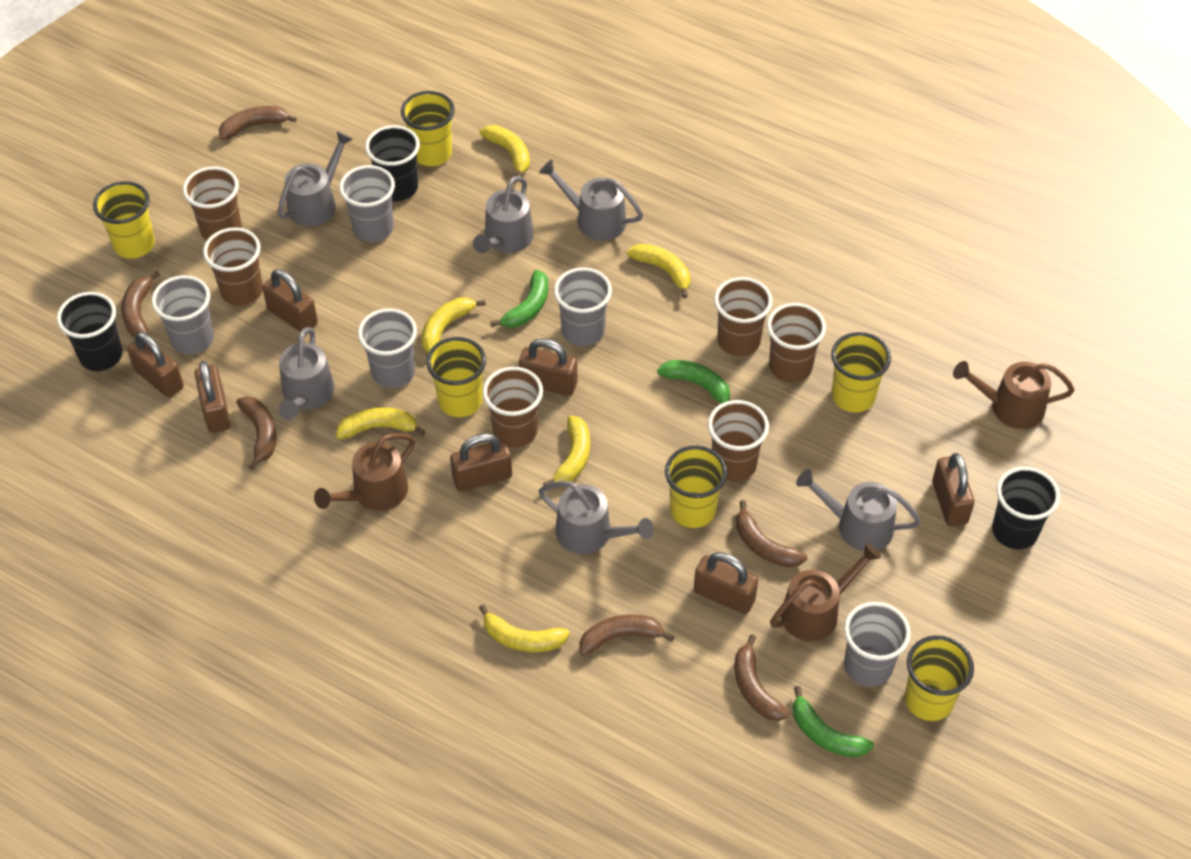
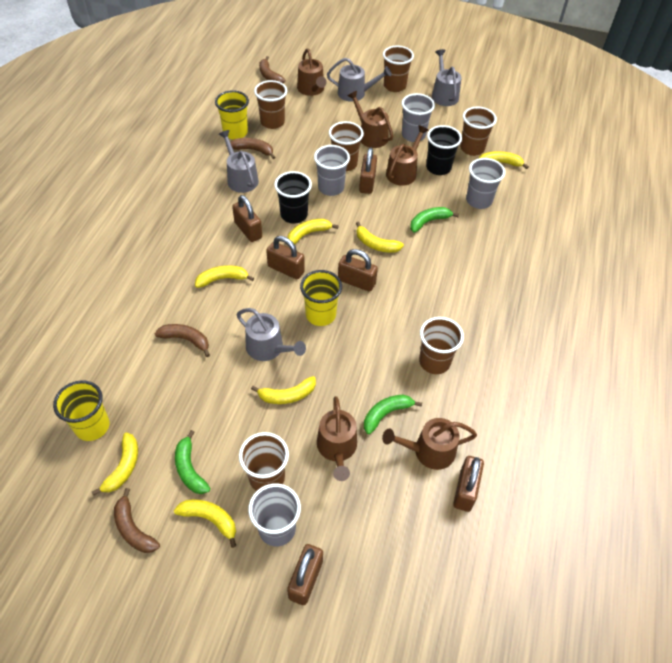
black cup: [57,292,123,371] [365,125,420,201] [992,467,1060,549] = 3 -> [274,171,312,223] [426,125,462,175] = 2
brown banana: [121,271,160,337] [219,106,297,140] [236,396,276,470] [579,614,674,656] [734,635,789,721] [736,500,807,567] = 6 -> [114,488,160,553] [155,324,210,357] [230,138,275,159] [259,56,286,83] = 4
brown padlock: [127,332,184,398] [195,361,231,433] [262,269,318,332] [450,433,512,492] [519,338,577,396] [694,552,758,614] [932,453,975,527] = 7 -> [232,195,262,242] [266,236,305,279] [287,544,323,605] [338,249,378,292] [359,147,377,194] [453,456,484,512] = 6
brown watering can: [314,433,415,511] [770,543,881,641] [953,361,1075,429] = 3 -> [297,49,327,96] [317,396,357,481] [348,91,393,148] [382,418,477,470] [386,125,428,186] = 5
grey cup: [152,275,214,354] [339,165,395,242] [358,308,417,388] [554,267,612,346] [844,602,911,687] = 5 -> [248,483,301,546] [314,145,350,196] [402,93,435,142] [466,158,505,209] = 4
grey watering can: [277,131,353,226] [278,327,334,419] [473,176,534,253] [538,481,654,554] [539,160,643,241] [796,469,921,551] = 6 -> [219,130,259,193] [237,308,306,361] [327,58,392,102] [432,49,462,106] = 4
yellow banana: [336,407,426,439] [421,297,486,353] [479,604,570,652] [480,125,530,177] [543,416,590,485] [627,244,690,298] = 6 -> [92,433,138,496] [174,500,236,548] [195,265,254,288] [251,376,316,404] [288,219,339,245] [356,222,404,253] [479,151,529,169] = 7
yellow cup: [93,181,155,258] [401,91,455,166] [426,337,486,417] [665,446,727,528] [831,332,891,412] [905,635,974,721] = 6 -> [53,380,109,441] [215,90,249,140] [300,270,342,326] = 3

